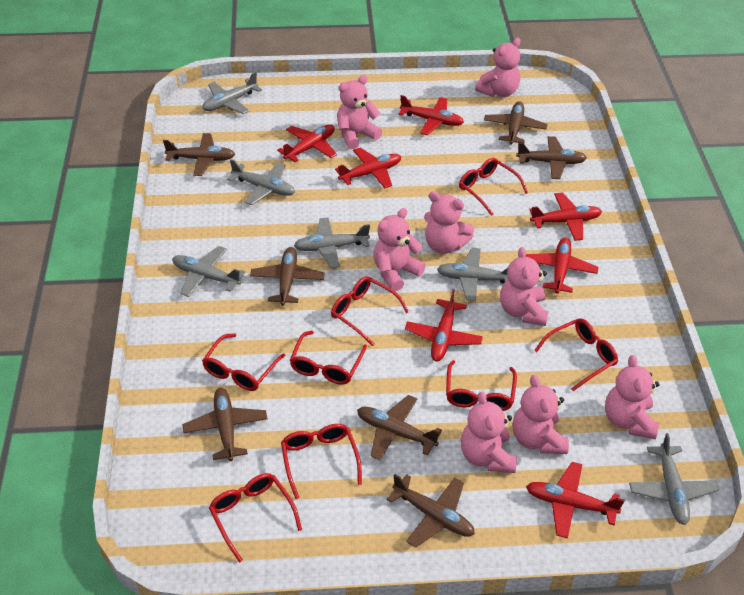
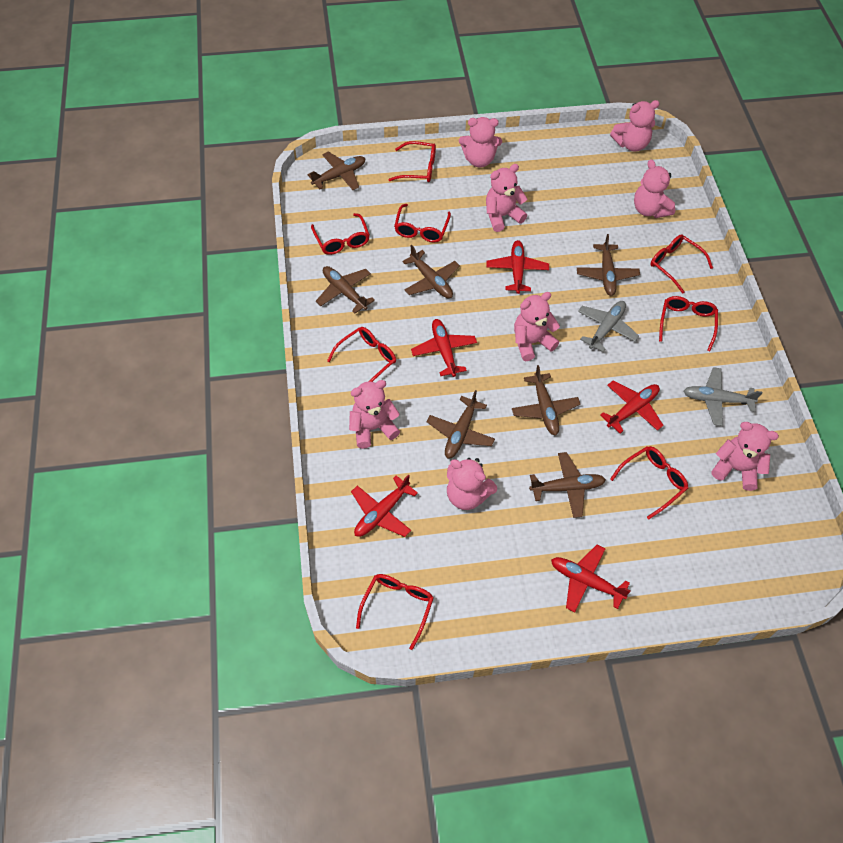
grey plane: [172,246,245,297] [202,72,262,114] [227,159,295,205] [294,217,370,268] [437,248,509,301] [629,433,719,525] = 6 -> [578,301,639,352] [684,367,762,426] = 2
red plane: [277,124,337,162] [335,148,401,188] [398,95,464,135] [405,289,483,361] [526,238,598,294] [526,462,625,538] [529,193,602,241] = 7 -> [351,475,418,537] [411,319,477,377] [486,240,549,294] [551,545,630,612] [600,380,664,433] = 5

